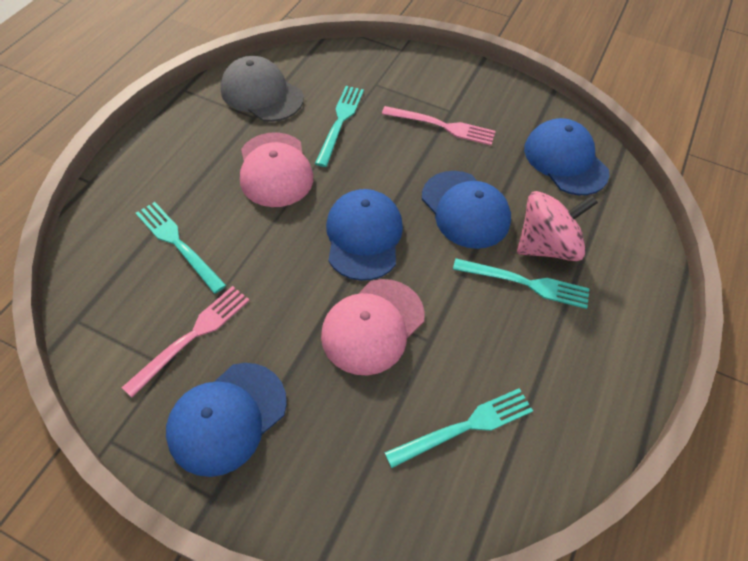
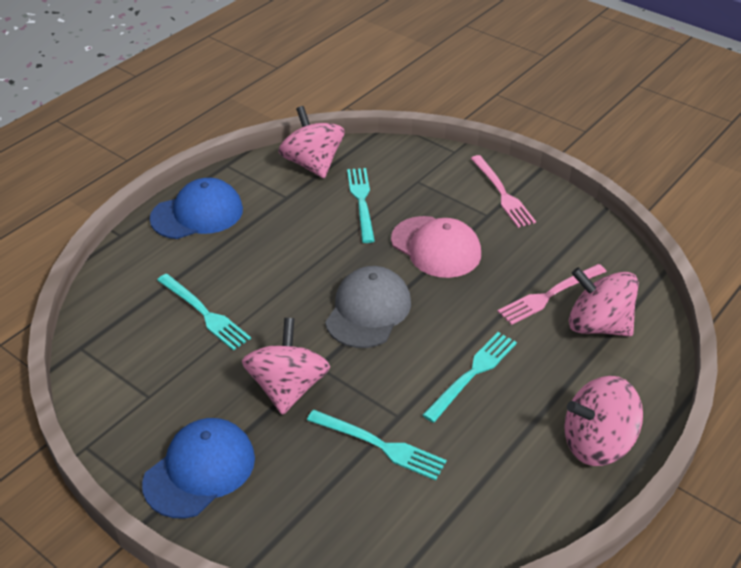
blue cap: [166,363,287,477] [326,189,403,281] [422,171,511,249] [524,118,609,195] = 4 -> [142,418,255,518] [150,178,243,239] = 2
pink cap: [240,132,313,207] [321,279,425,375] = 2 -> [391,216,481,278] = 1
pink spinning top: [517,191,598,261] = 1 -> [242,318,330,415] [278,106,345,178] [564,376,643,466] [569,267,639,336] = 4

